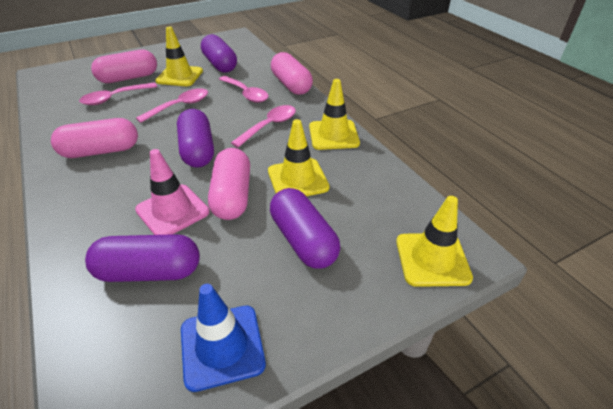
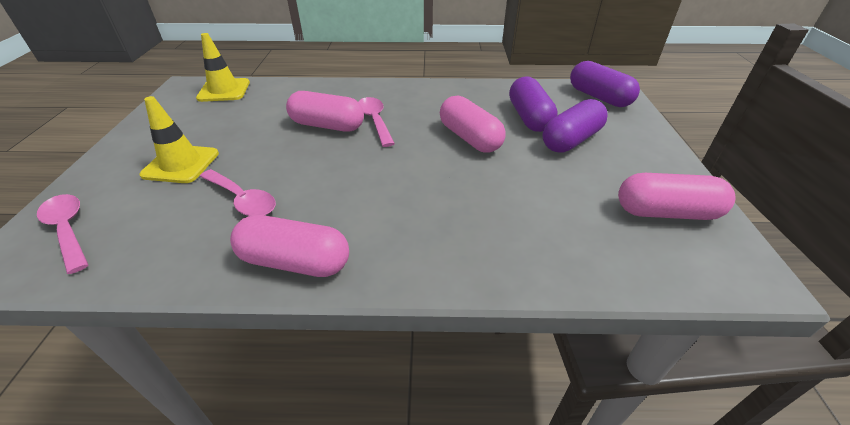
blue traffic cone: [181,284,266,392] = 1 -> none = 0
pink spoon: [79,82,157,105] [136,88,208,123] [219,76,269,103] [231,105,296,147] = 4 -> [37,194,88,274] [200,169,276,216] [358,97,395,147] = 3
pink traffic cone: [135,149,210,235] = 1 -> none = 0
purple capsule: [85,234,200,282] [177,109,214,168] [201,34,237,73] [270,188,340,269] = 4 -> [509,76,558,132] [542,99,608,152] [570,61,640,107] = 3
yellow traffic cone: [155,26,203,86] [268,119,330,196] [309,79,360,150] [396,196,473,287] = 4 -> [140,96,219,183] [196,33,250,102] = 2

